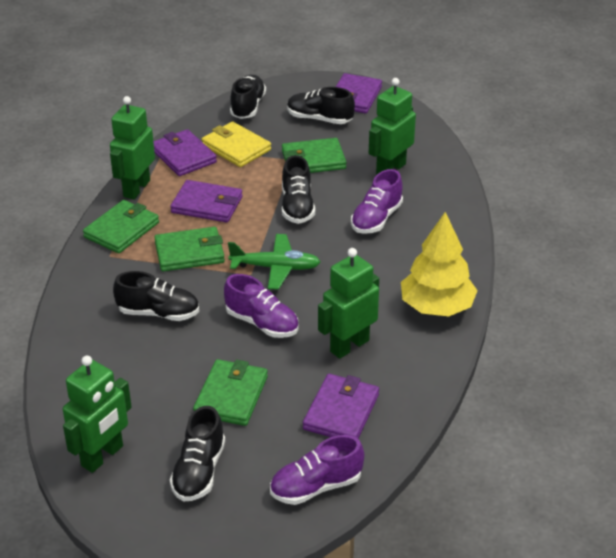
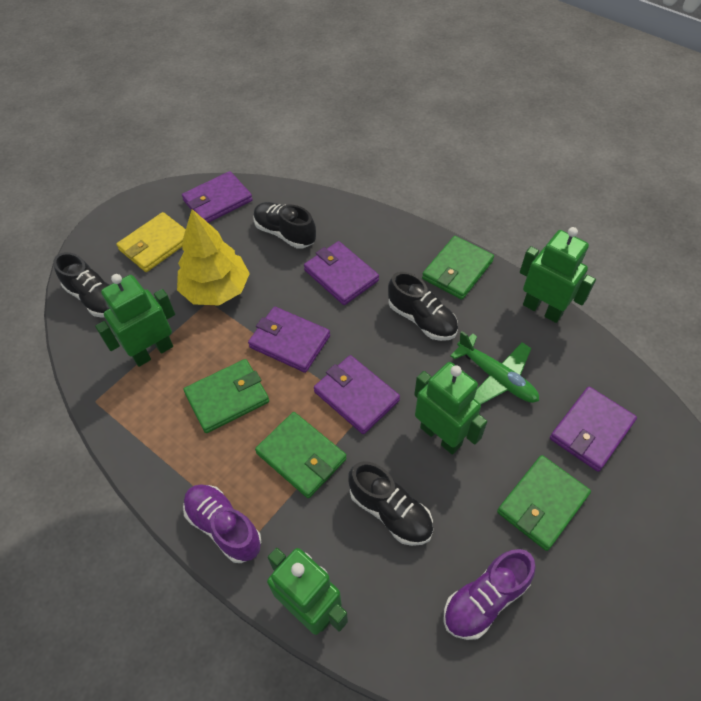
black shoe: [113,271,199,321] [170,406,225,501] [230,75,266,119] [282,155,315,224] [287,87,355,124] = 5 -> [53,252,110,318] [253,202,316,249] [348,461,433,546] [388,272,458,341] = 4
purple shoe: [224,274,299,338] [270,435,364,505] [351,169,403,234] = 3 -> [183,484,261,563] [443,549,536,640] = 2
purple wallet: [153,129,217,176] [170,180,243,223] [303,374,379,439] [336,73,382,113] = 4 -> [182,171,253,223] [248,307,330,373] [304,241,379,305] [314,355,400,434] [550,387,637,472] = 5

